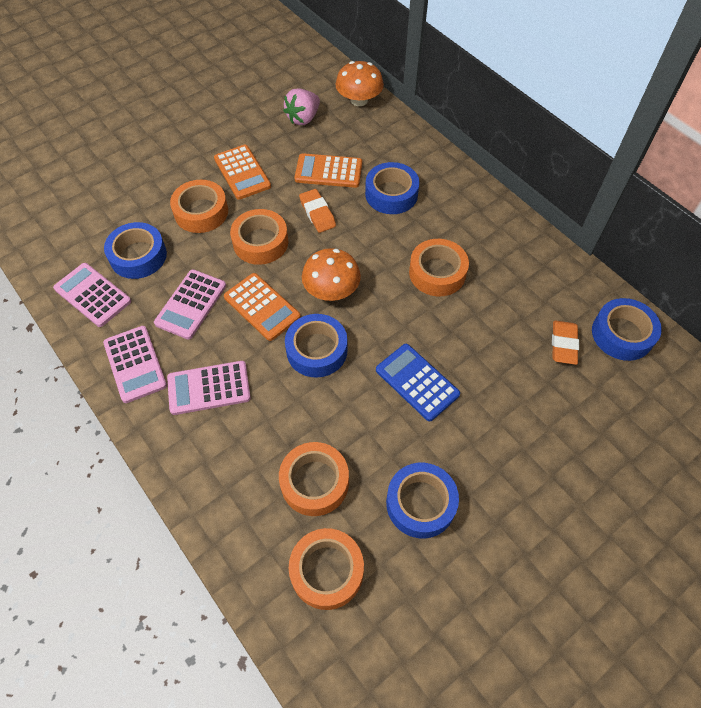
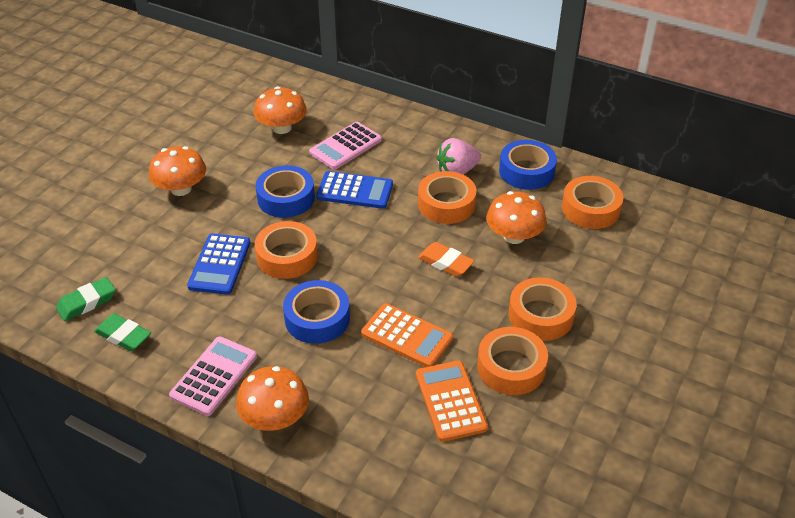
blue calculator: [376,344,460,421] = 1 -> [187,233,251,295] [316,171,393,209] = 2
blue tape: [104,222,167,279] [285,314,348,378] [365,162,420,214] [386,463,459,538] [592,298,662,361] = 5 -> [256,165,315,218] [283,280,350,344] [499,140,557,190] = 3
green eraser: none = 0 -> [56,277,116,321] [94,313,151,351] = 2
orange calculator: [214,145,271,200] [224,273,301,341] [295,153,362,188] = 3 -> [361,303,453,367] [416,360,488,442] = 2
orange eraser: [299,189,336,233] [552,320,579,365] = 2 -> [418,242,475,277] = 1
orange mushroom: [302,248,361,301] [335,61,384,106] = 2 -> [149,146,206,196] [236,366,309,431] [254,86,307,134] [486,191,547,244] = 4
pink calculator: [53,263,131,327] [103,326,167,403] [154,269,226,340] [167,361,251,415] = 4 -> [169,337,257,416] [309,122,382,170] = 2

